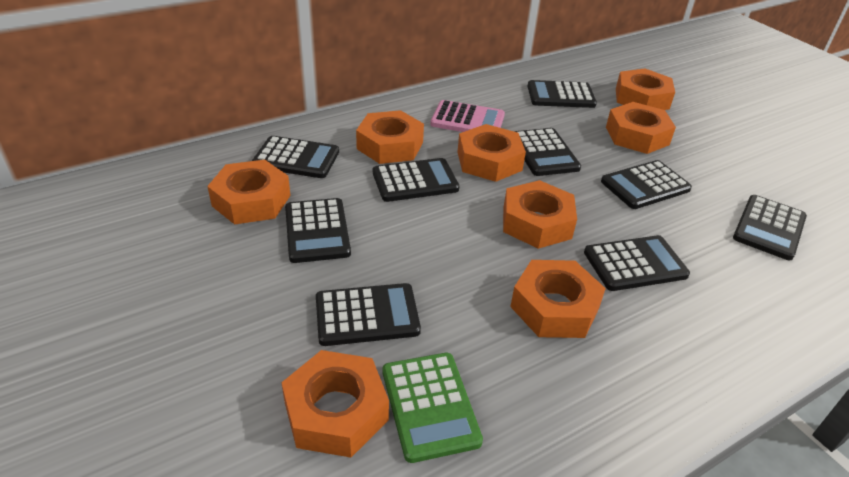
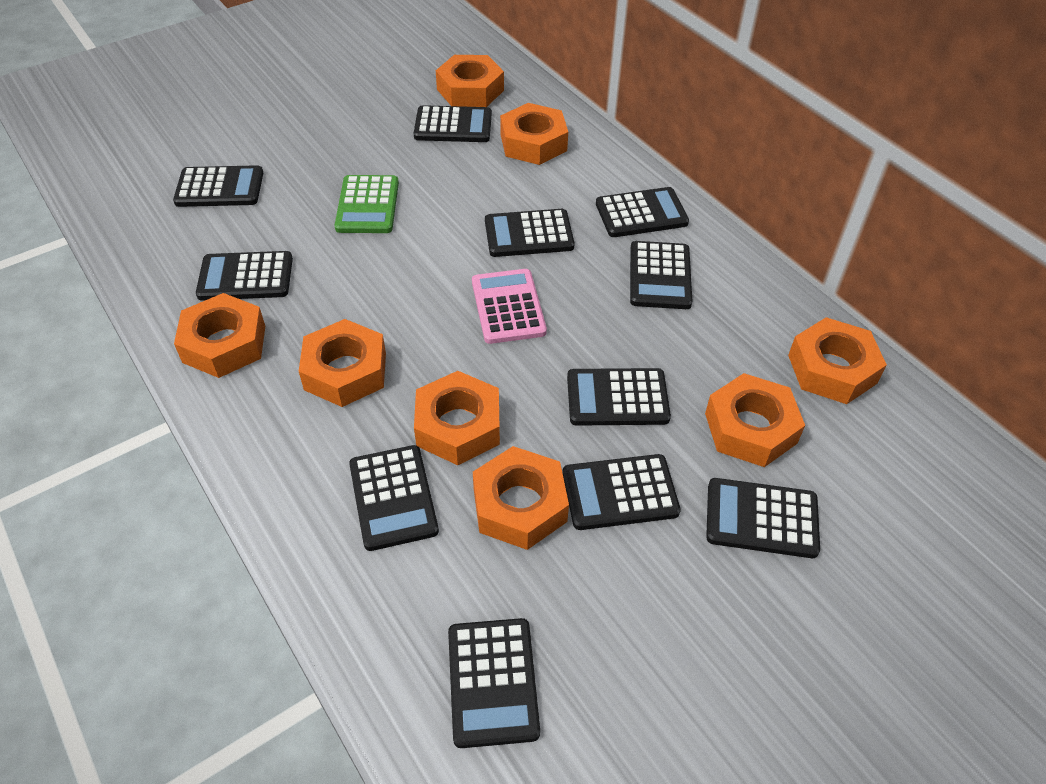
black calculator: [252,136,339,178] [285,198,351,263] [316,283,421,346] [373,158,459,202] [514,128,581,176] [528,80,597,108] [584,235,690,291] [601,160,692,209] [733,195,807,260] = 9 -> [173,165,263,207] [196,251,293,301] [349,445,439,551] [414,105,492,142] [448,618,540,748] [485,209,575,257] [563,454,681,530] [567,368,671,426] [596,187,689,237] [630,241,692,309] [706,478,820,558] = 11

